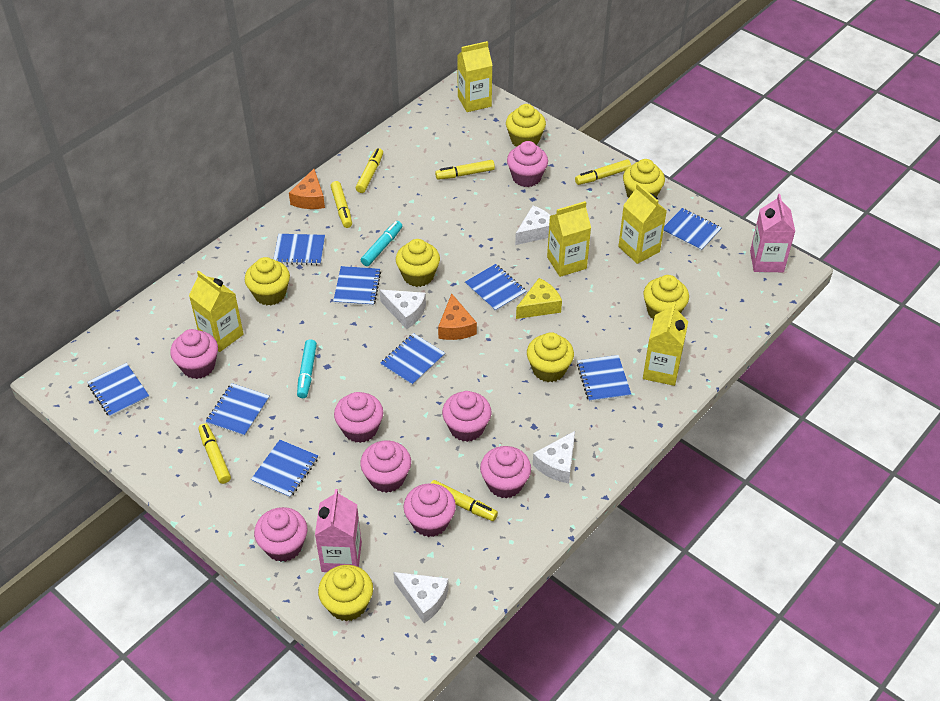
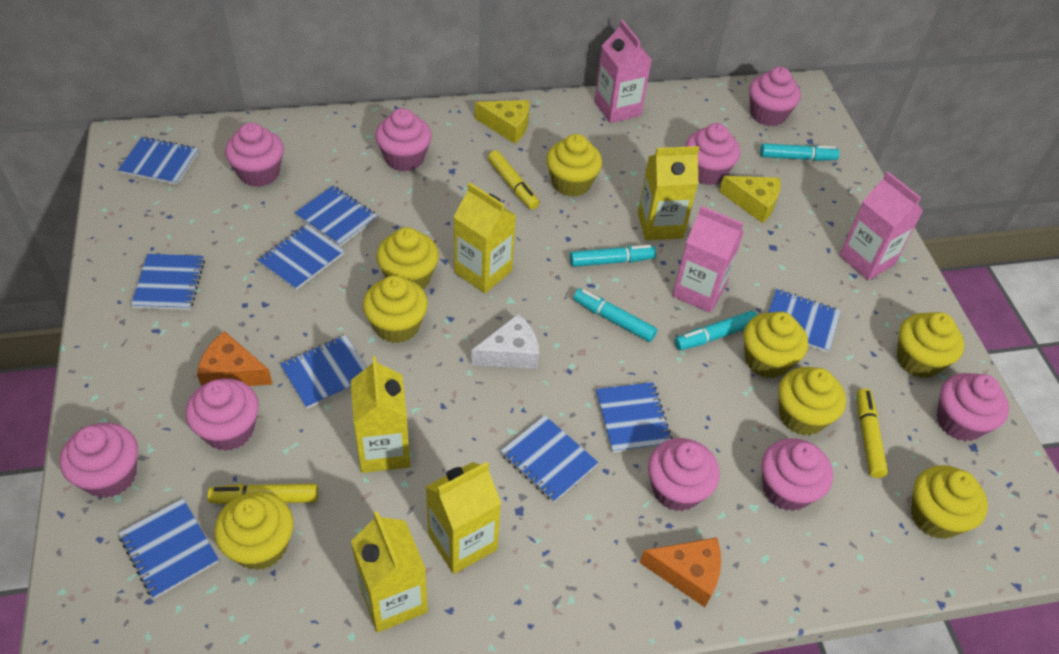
pink carton: [315,489,362,572] [750,194,795,272] = 2 -> [594,20,652,123] [672,206,744,313] [839,172,923,280] = 3
pink cupcake: [170,329,218,379] [254,507,307,562] [334,392,383,443] [360,440,411,493] [403,483,456,537] [442,391,492,442] [480,446,531,498] [507,141,548,187] = 8 -> [60,422,138,498] [185,379,259,451] [225,122,284,187] [375,108,432,171] [648,438,720,511] [685,123,740,185] [749,67,801,126] [761,438,833,511] [937,373,1009,441] = 9
turquoise marker: [297,339,317,398] [361,221,402,266] = 2 -> [570,245,656,267] [573,289,657,342] [674,311,757,350] [760,143,840,161] = 4
white cheese: [380,290,426,329] [393,572,449,623] [515,205,551,245] [533,431,575,483] = 4 -> [471,313,539,369] = 1
yellow cheese: [516,278,562,319] = 1 -> [475,100,529,144] [719,176,781,223] = 2
yellow cupcake: [245,257,290,306] [318,565,373,621] [396,239,440,287] [506,104,546,146] [527,332,574,382] [623,159,665,198] [643,275,689,320] = 7 -> [214,492,294,570] [363,275,428,343] [376,227,439,289] [546,134,602,197] [744,312,808,378] [778,367,846,436] [897,312,965,378] [911,465,988,539] = 8
yellow marker: [198,423,231,484] [331,181,352,228] [356,148,383,193] [431,480,498,521] [435,160,495,180] [575,159,631,185] = 6 -> [207,483,318,504] [488,150,539,210] [857,388,888,478] = 3

